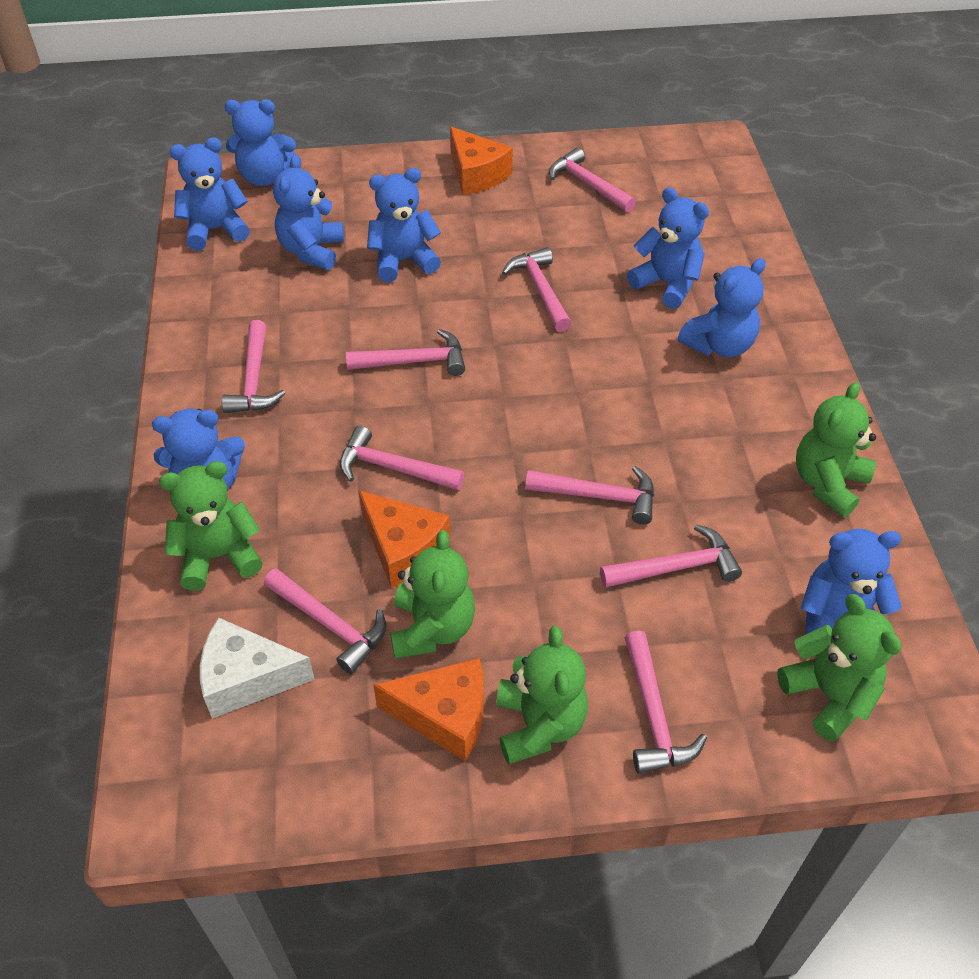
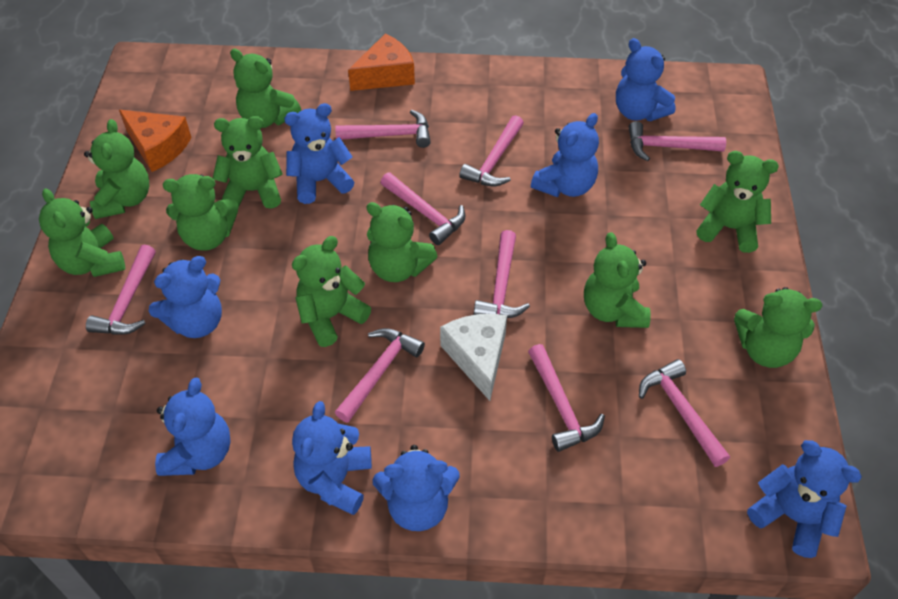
green teddy bear: [159,461,263,591] [390,530,475,659] [496,626,588,764] [777,594,901,742] [796,382,876,517] = 5 -> [39,188,125,277] [84,119,149,219] [163,174,238,251] [213,116,283,209] [230,49,301,128] [292,236,371,347] [366,202,438,282] [584,232,651,328] [696,151,779,253] [734,287,822,368] = 10
orange cheese: [358,490,450,588] [373,658,484,761] [450,127,513,195] = 3 -> [119,110,192,172] [348,34,415,91] = 2

